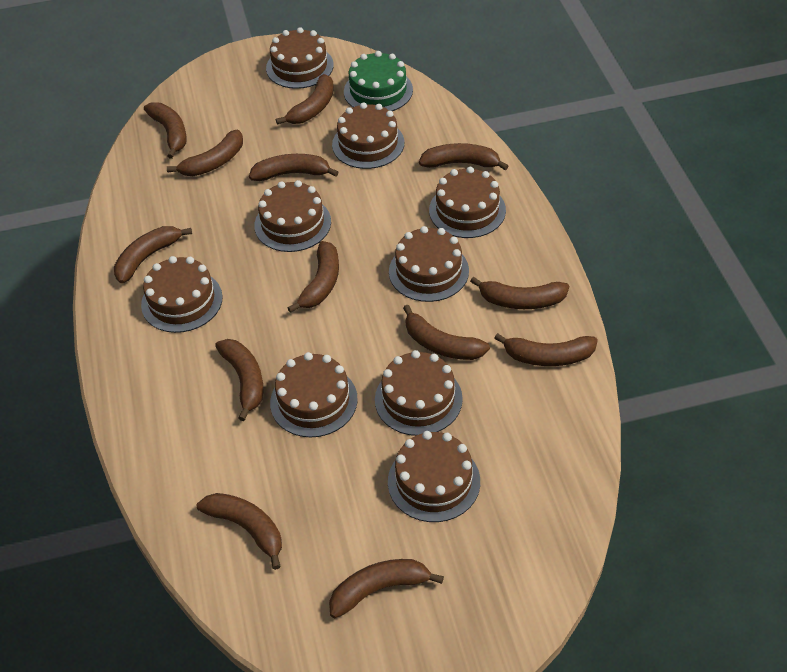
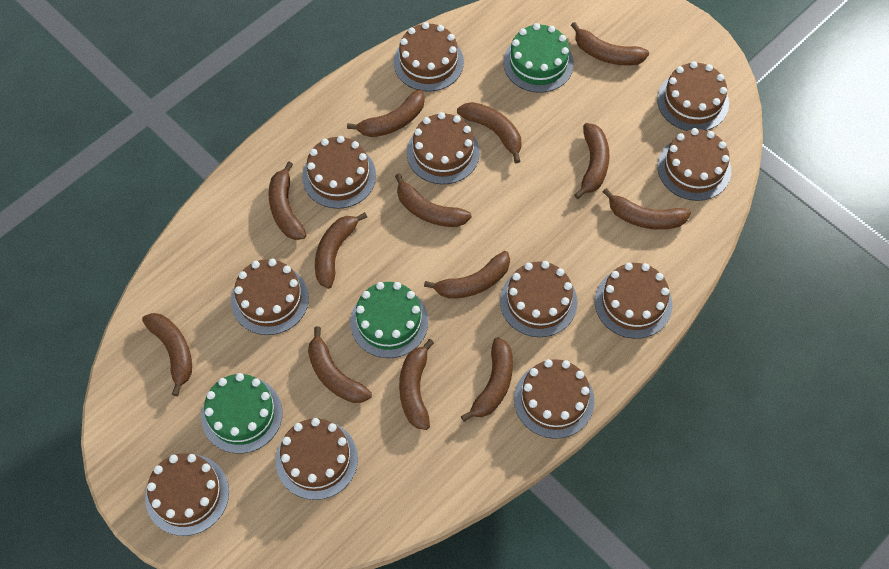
brown cake: [141,256,223,333] [254,180,331,252] [266,27,334,89] [270,352,358,437] [332,102,404,169] [375,350,463,436] [388,431,480,522] [389,226,469,302] [429,167,506,238] = 9 -> [145,453,229,536] [231,259,309,335] [276,418,358,500] [302,136,376,209] [393,22,464,92] [407,112,480,184] [500,261,578,337] [514,359,595,439] [595,263,673,339] [657,61,729,131] [657,128,731,201] = 11
green cake: [344,51,413,111] = 1 -> [201,373,282,454] [350,282,428,358] [503,23,574,93] = 3

